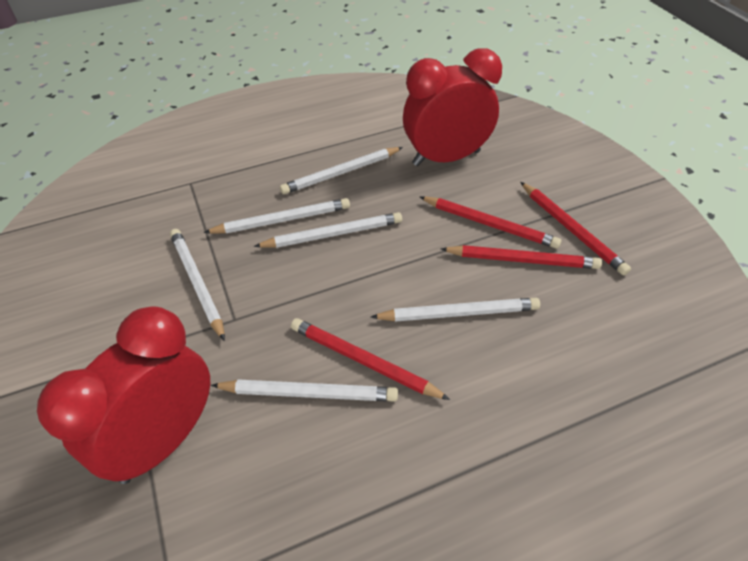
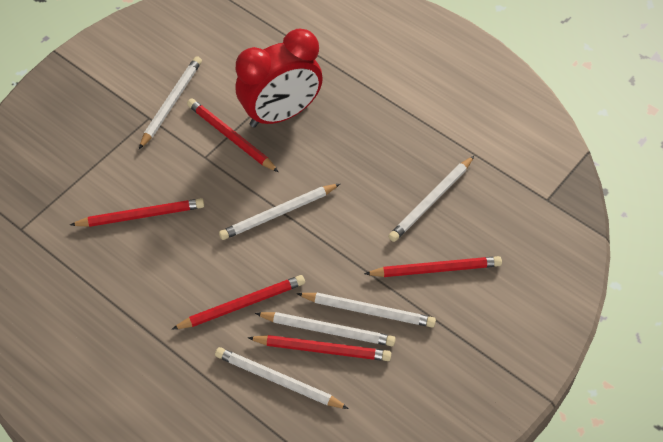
red clock: [37,306,210,484] [403,48,502,166] = 2 -> [236,29,323,128] = 1
red pencil: [291,318,450,400] [420,196,562,249] [441,245,602,269] [521,182,631,275] = 4 -> [70,198,204,227] [172,275,305,329] [187,99,279,172] [248,335,391,361] [364,256,502,277] = 5

